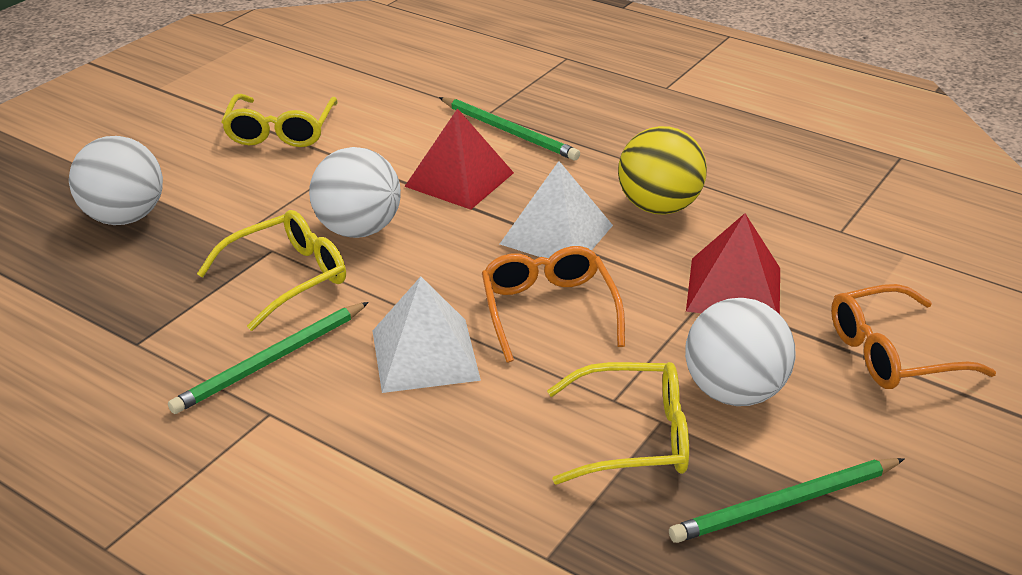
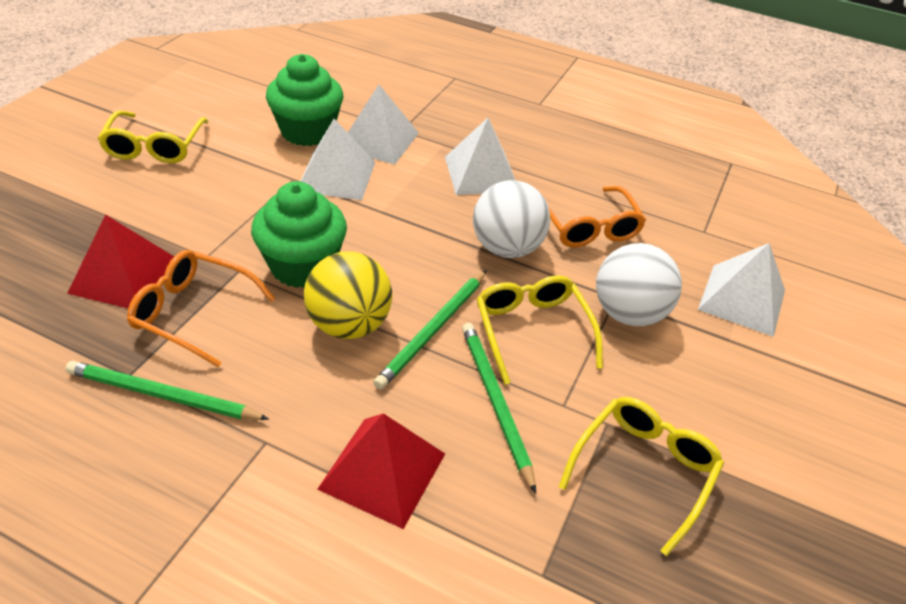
green cupcake: none = 0 -> [251,181,347,288] [266,54,343,146] = 2
white ball: [69,136,163,225] [309,147,401,238] [685,298,795,406] = 3 -> [473,180,551,258] [596,243,682,326] = 2
white pyramid: [373,276,481,393] [500,161,613,258] = 2 -> [300,119,375,200] [348,85,419,165] [445,118,515,195] [698,243,785,337] = 4

